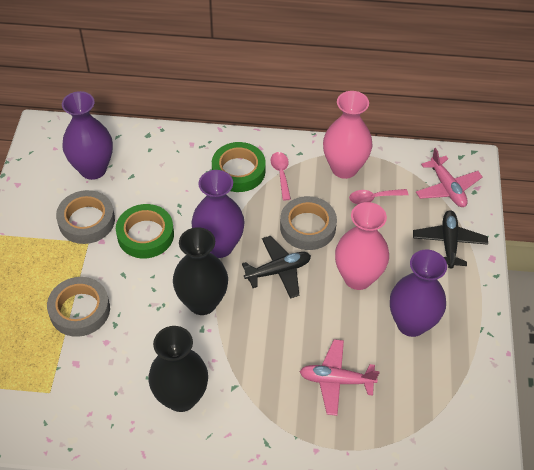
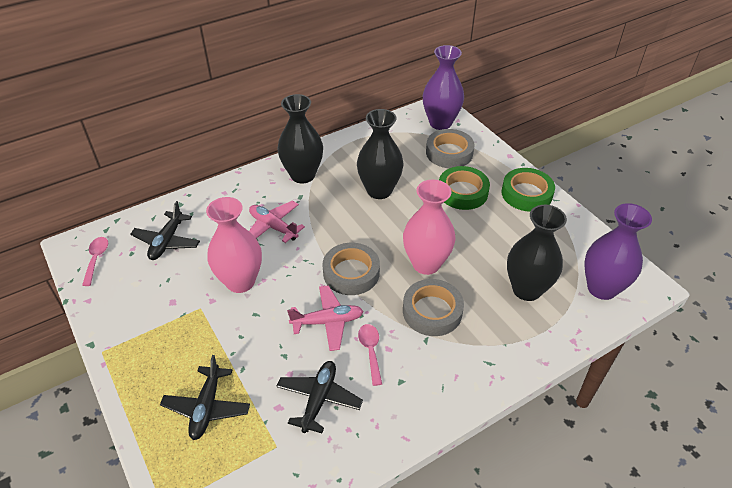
black plane: [242,236,311,299] [413,210,488,269] = 2 -> [130,201,200,260] [160,355,250,440] [276,361,363,433] = 3
black vase: [149,326,208,412] [173,227,228,315] = 2 -> [278,94,323,183] [357,109,404,199] [507,205,567,301] = 3
purple vase: [62,91,113,180] [192,170,245,258] [390,250,447,337] = 3 -> [423,45,464,130] [584,203,652,300] = 2

